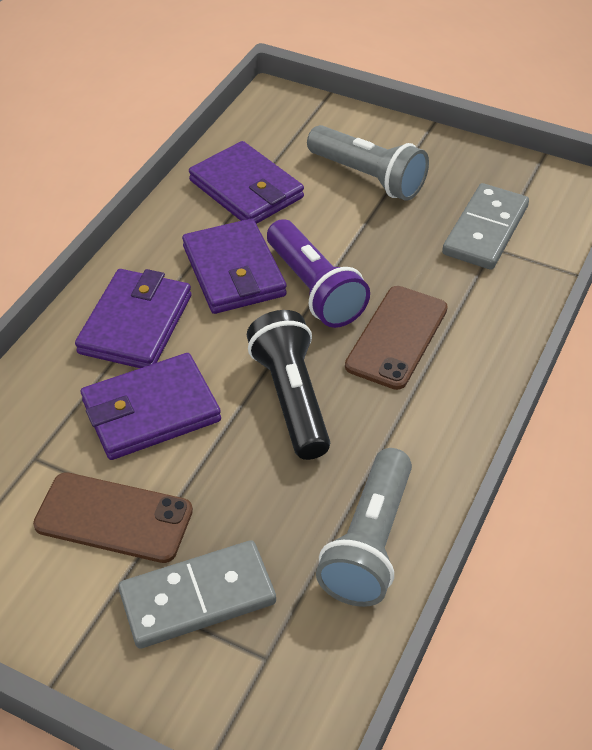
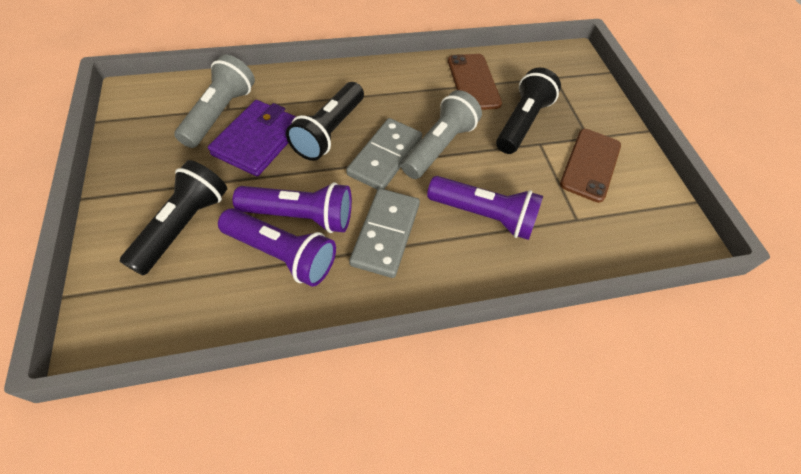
black flashlight: [247,310,330,460] = 1 -> [120,160,227,275] [286,82,364,161] [496,67,561,154] = 3
purple flashlight: [267,219,370,328] = 1 -> [218,208,336,287] [233,182,352,233] [427,176,543,240] = 3
purple wallet: [75,269,191,368] [81,353,221,460] [182,219,287,314] [189,141,304,224] = 4 -> [208,100,296,176] = 1

